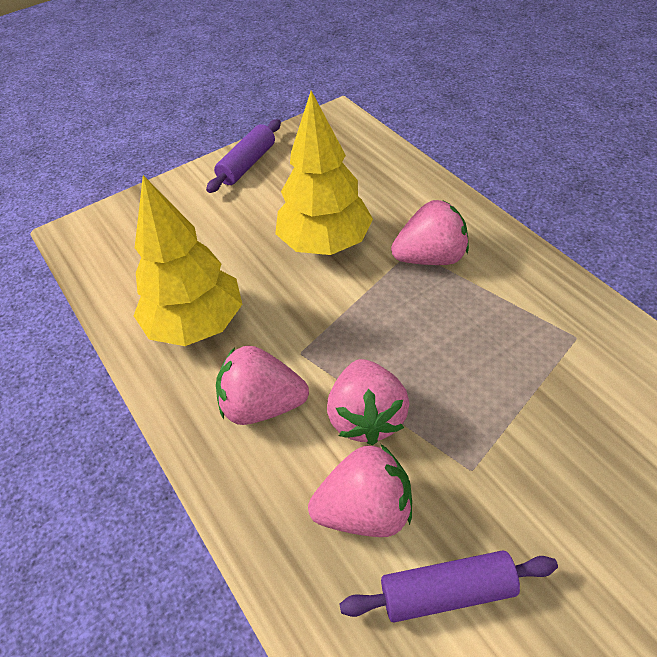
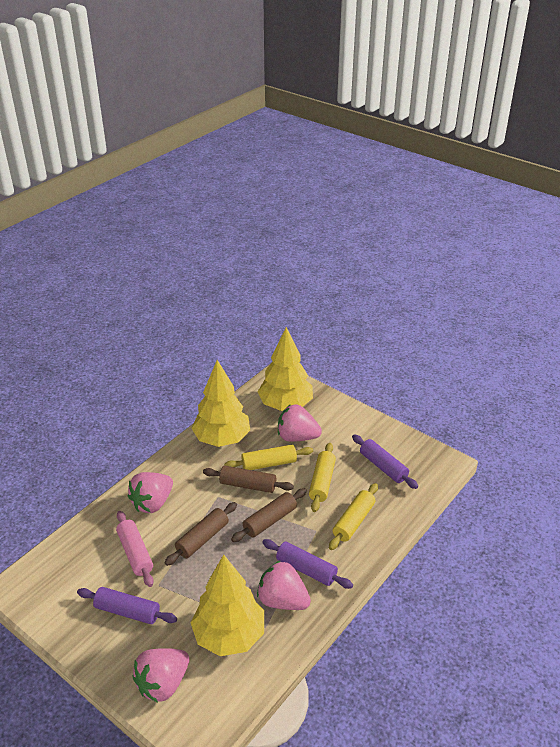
brown rolling pin: none = 0 -> [165,502,237,566] [203,466,294,493] [231,488,307,542] = 3
pink rolling pin: none = 0 -> [116,511,154,587] = 1
purple rolling pin: [206,119,281,193] [339,550,558,622] = 2 -> [77,587,177,624] [262,539,353,589] [352,435,418,489] = 3
yellow rolling pin: none = 0 -> [224,445,313,470] [309,443,336,512] [329,483,378,550] = 3
yellow tree: [134,175,242,346] [275,91,373,255] = 2 -> [190,555,264,656] [191,360,250,447] [258,327,313,411] = 3

